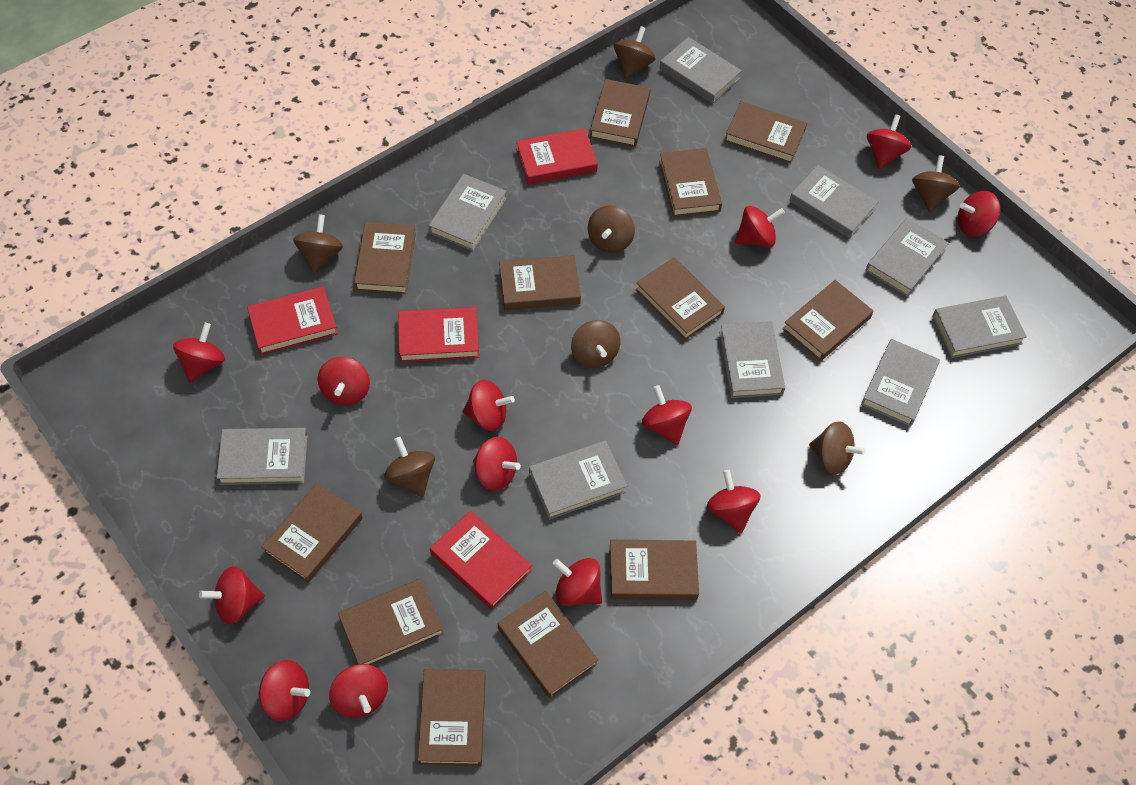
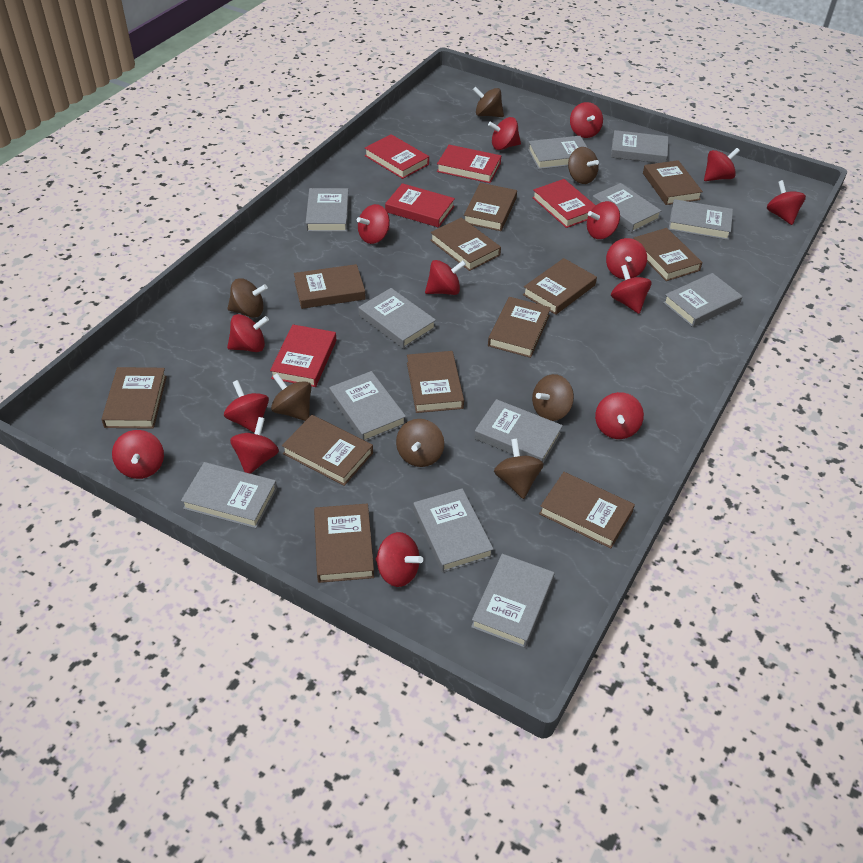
grey book: [217,428,308,485] [428,174,507,251] [529,440,627,520] [659,37,742,104] [719,321,785,398] [789,165,878,239] [861,339,940,426] [865,218,949,297] [932,296,1027,358] = 9 -> [181,462,277,528] [306,188,349,232] [329,371,406,441] [359,288,436,349] [413,488,494,573] [471,554,554,648] [474,399,563,463] [528,136,588,169] [592,183,662,232] [611,130,668,163] [663,273,742,327] [669,199,733,240] = 12
red book: [247,286,338,355] [398,307,479,362] [430,510,532,610] [516,128,598,185] = 4 -> [270,325,336,387] [365,134,429,179] [385,183,455,228] [437,145,501,183] [532,179,596,228] = 5
red spinning top: [173,323,225,383] [199,566,265,625] [259,660,310,721] [318,357,370,405] [329,664,388,718] [462,380,515,431] [473,437,521,491] [553,558,602,606] [642,385,692,445] [707,470,760,533] [735,206,785,247] [867,114,911,169] [958,191,1000,237] = 13 -> [112,430,164,479] [224,380,269,433] [227,314,269,352] [230,417,279,474] [357,204,390,244] [376,532,423,587] [425,260,466,295] [488,117,521,150] [570,102,603,138] [587,201,620,239] [595,392,644,439] [606,238,647,279] [611,265,652,314] [704,148,740,181] [767,180,806,225] = 15

